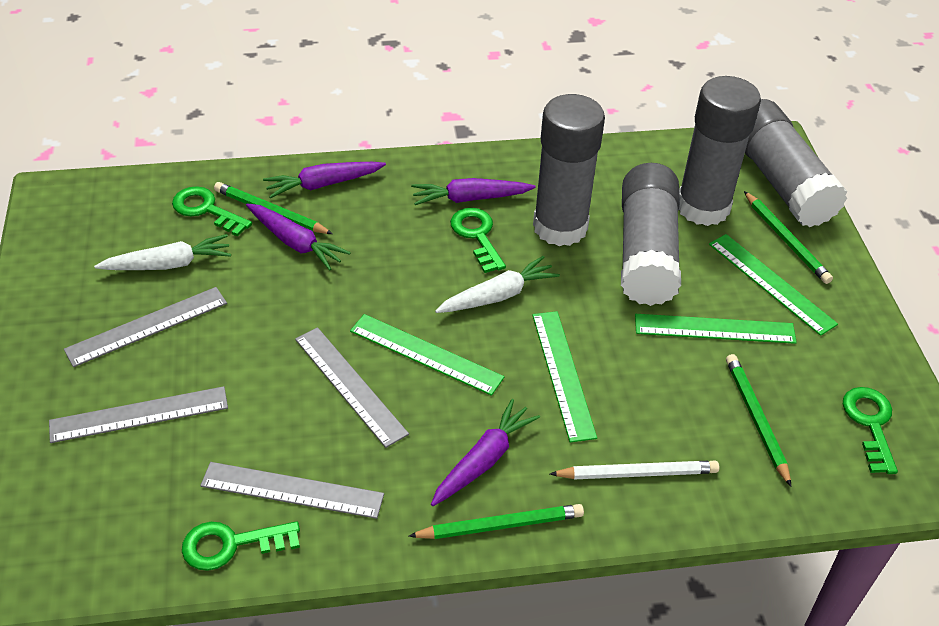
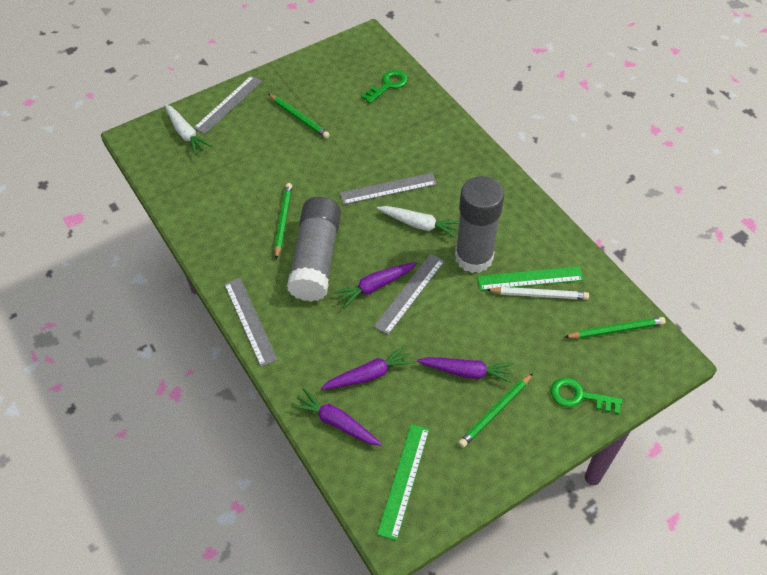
green key: [172,186,252,237] [182,521,300,571] [450,208,506,273] [843,387,898,474] = 4 -> [361,70,408,103] [551,377,623,414] = 2
green ruler: [350,314,504,396] [532,311,597,442] [635,314,797,344] [709,234,838,336] = 4 -> [377,424,429,541] [477,266,584,291] = 2
grey glue stick: [533,94,605,246] [621,163,681,306] [679,76,761,226] [745,99,848,227] = 4 -> [287,197,341,302] [455,176,504,273] = 2

